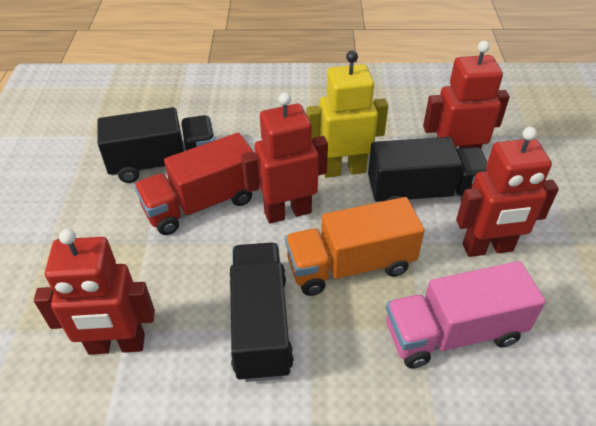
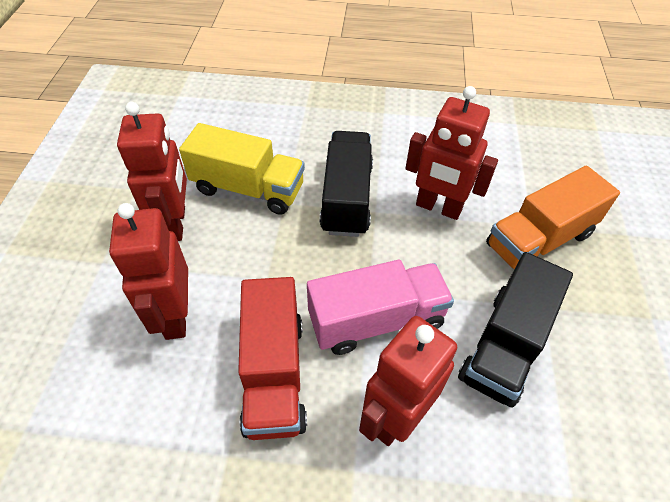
black truck: [98,107,215,183] [229,243,294,382] [368,137,487,202] = 3 -> [319,131,373,237] [458,252,573,408] = 2
yellow robot: [307,51,388,178] = 1 -> none = 0
yellow truck: none = 0 -> [179,123,305,215] = 1

